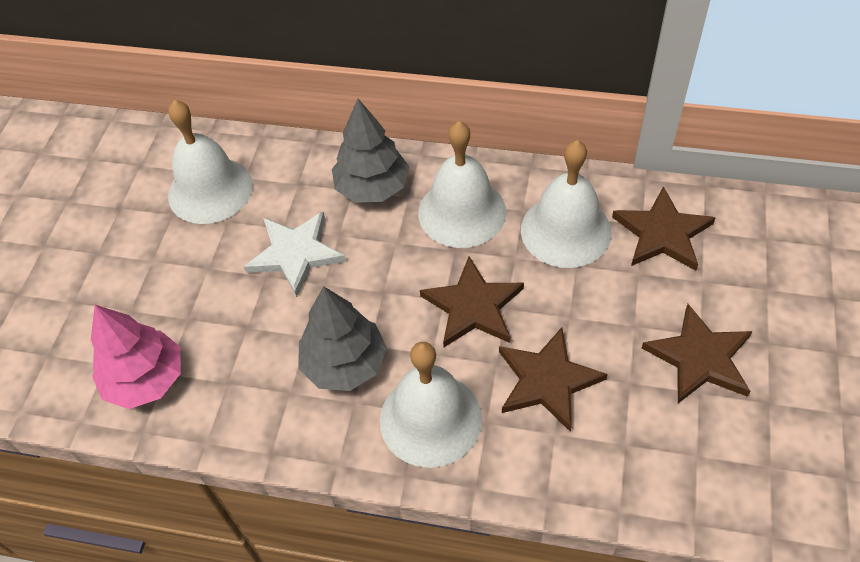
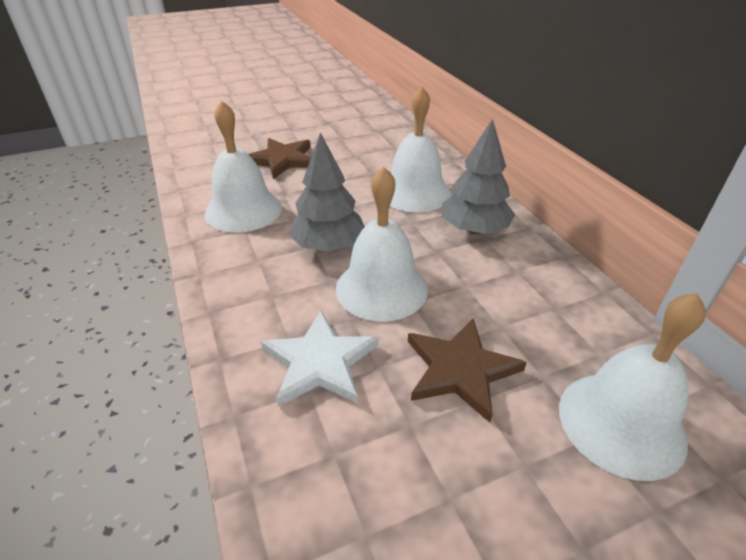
brown star: [420,256,524,347] [499,327,608,432] [612,186,716,271] [642,304,752,403] = 4 -> [248,138,311,179] [408,319,527,422] = 2
pink tree: [91,305,181,409] = 1 -> none = 0

